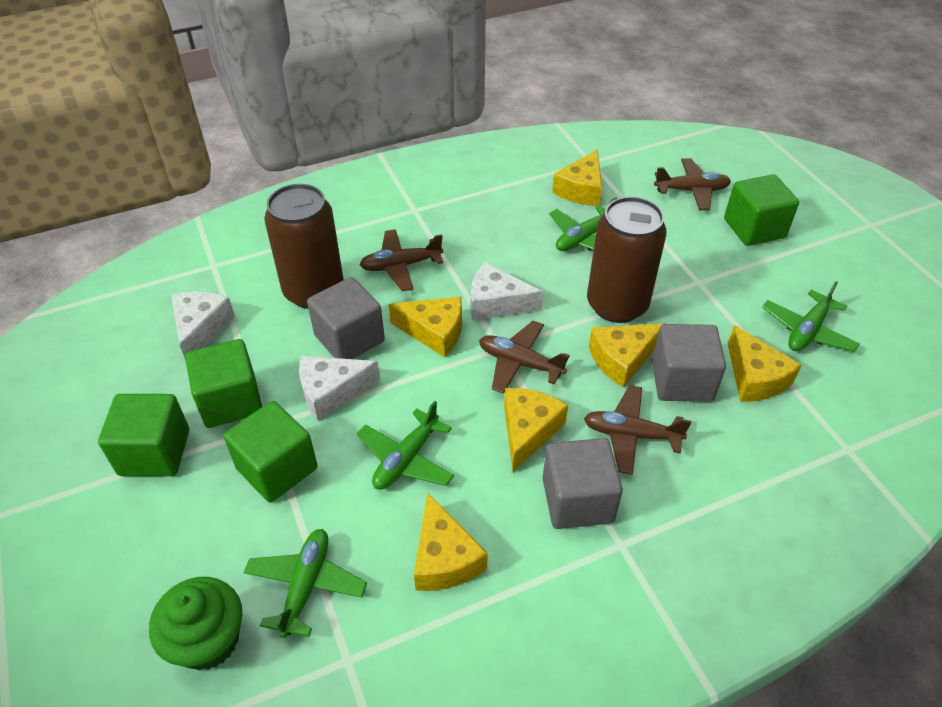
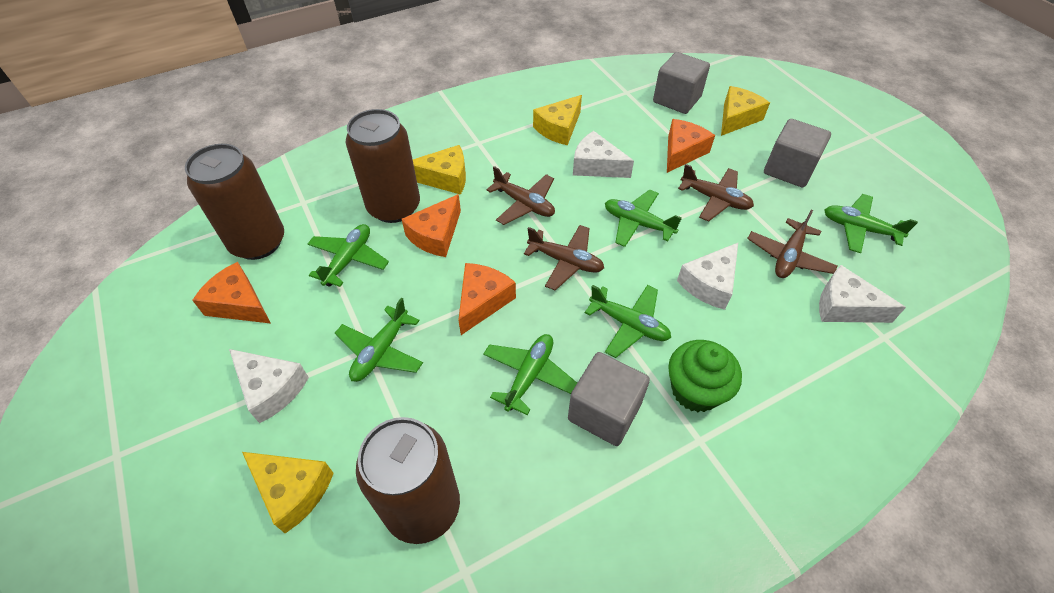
brown can: [264,184,344,309] [587,196,667,323] = 2 -> [185,144,284,260] [346,109,420,223] [356,417,460,544] = 3
green cube: [98,394,189,476] [185,339,263,428] [223,401,318,502] [724,174,799,246] = 4 -> none = 0
green plane: [244,529,367,638] [357,401,454,490] [549,197,617,251] [762,281,860,352] = 4 -> [308,224,389,287] [335,298,423,382] [483,334,577,415] [585,285,671,358] [605,190,682,247] [824,194,918,253] = 6
orange cheese: none = 0 -> [192,262,271,324] [402,194,461,257] [458,263,516,335] [667,119,715,173] = 4
white cheese: [171,292,235,358] [299,356,380,421] [471,262,543,321] = 3 -> [229,349,309,423] [573,131,634,178] [677,243,738,310] [819,265,906,323] = 4
yellow cheese: [389,297,462,357] [414,493,488,591] [504,388,568,472] [552,150,602,206] [589,323,666,387] [728,325,802,402] = 6 -> [242,452,334,533] [413,145,466,195] [533,95,582,145] [721,86,770,136] = 4

